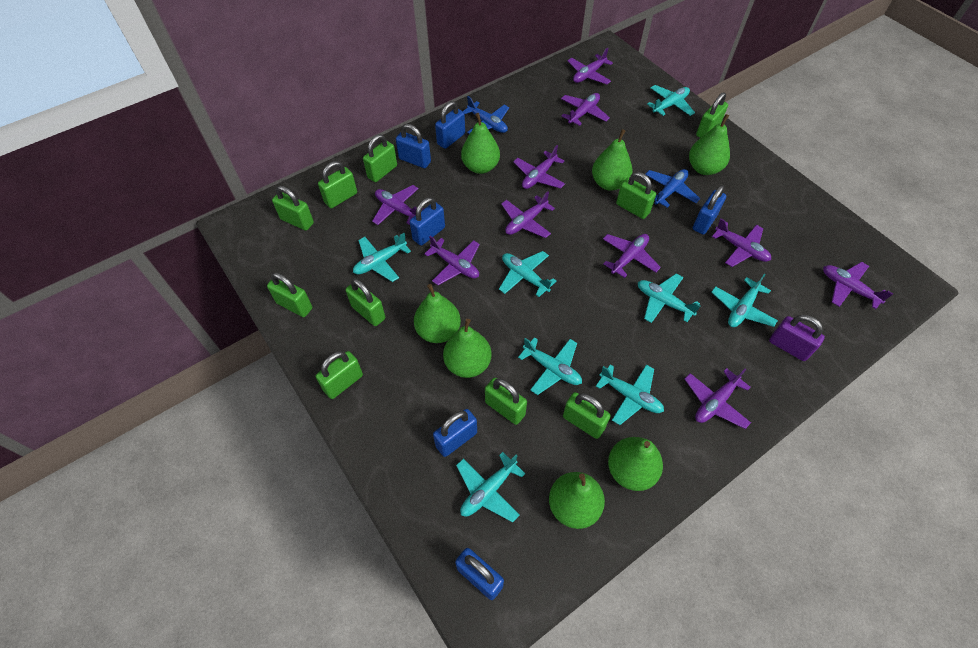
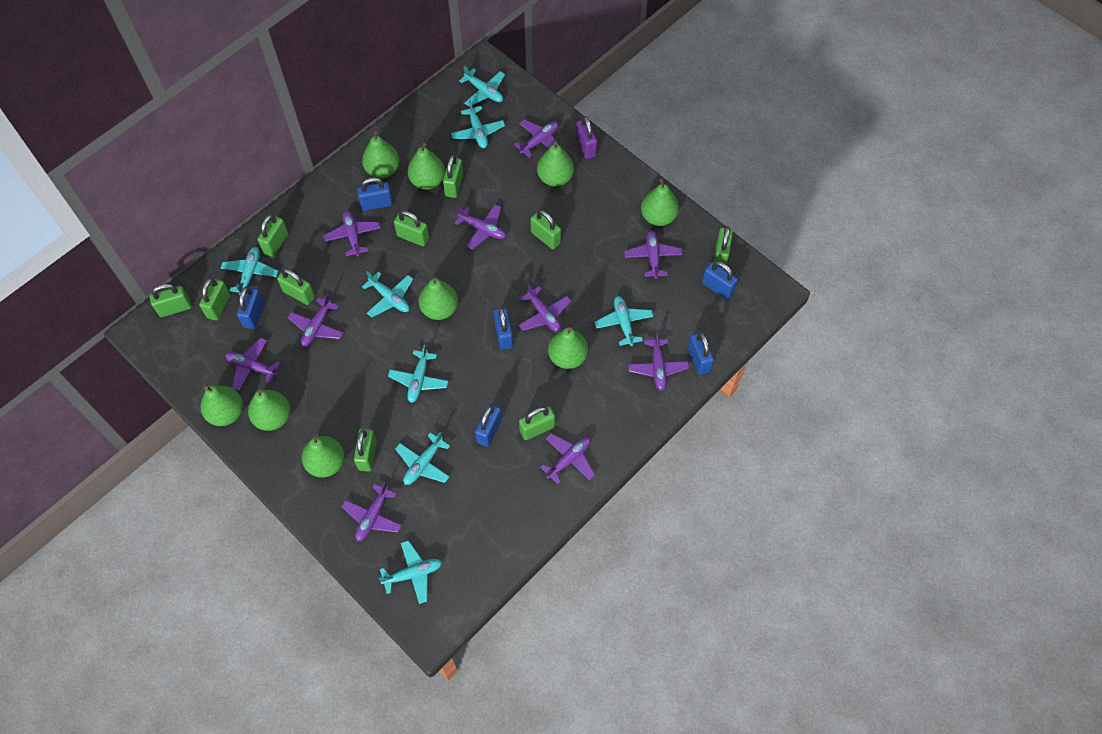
blue plane: [463,96,509,134] [645,169,700,208] = 2 -> none = 0
green pear: [414,284,461,343] [443,319,491,378] [461,113,500,174] [549,472,605,529] [592,129,633,191] [608,437,663,491] [689,114,730,175] = 7 -> [200,385,243,426] [248,389,290,431] [302,434,344,477] [362,129,400,178] [408,143,445,190] [418,277,458,320] [537,141,574,187] [548,328,588,369] [641,178,679,226] = 9

